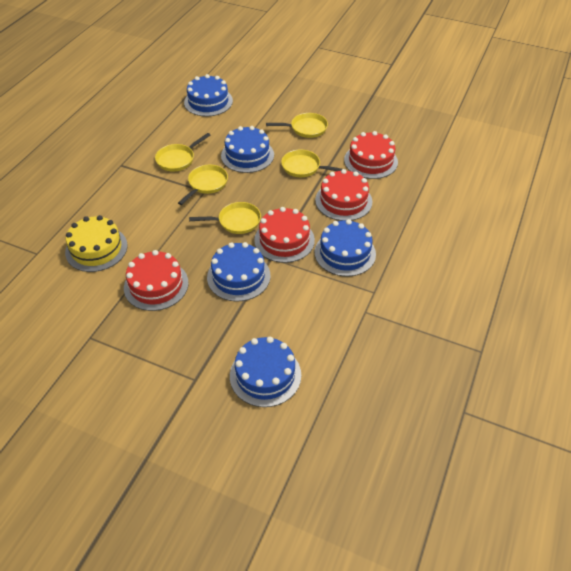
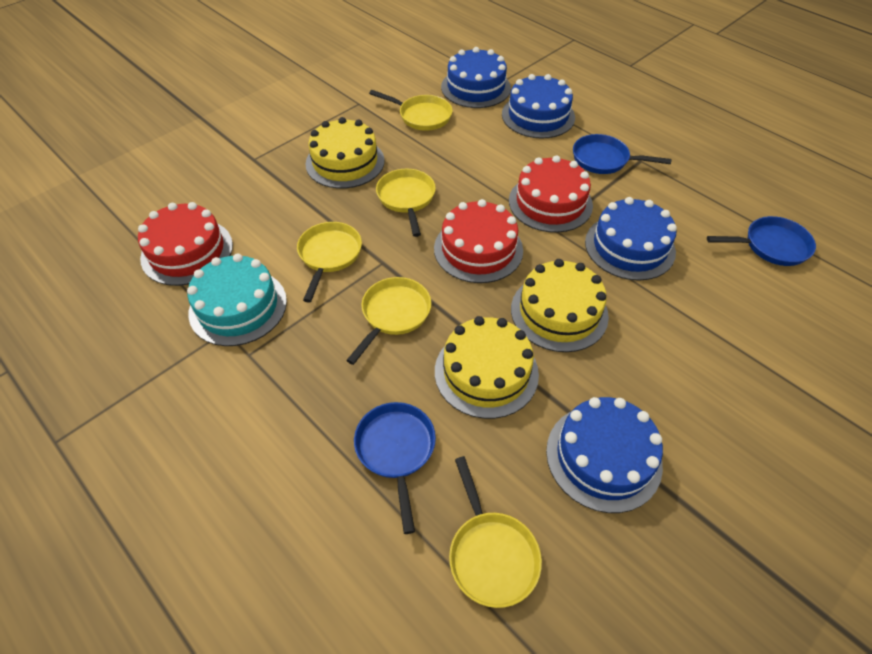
blue cake: [184,74,233,117] [207,242,270,301] [221,126,274,173] [230,337,301,407] [314,219,376,276] = 5 -> [441,47,511,108] [502,74,575,139] [546,397,663,513] [585,197,677,281] = 4
blue pan: none = 0 -> [354,402,436,534] [573,134,672,174] [707,216,816,266] = 3
red cake: [124,250,189,311] [254,207,315,263] [315,169,373,221] [344,131,398,179] = 4 -> [138,202,233,286] [434,199,523,283] [509,155,593,233] = 3
turquoise cake: none = 0 -> [187,254,287,346] = 1
yellow cake: [65,215,128,272] = 1 -> [305,117,385,189] [435,316,539,419] [511,259,609,352] = 3

